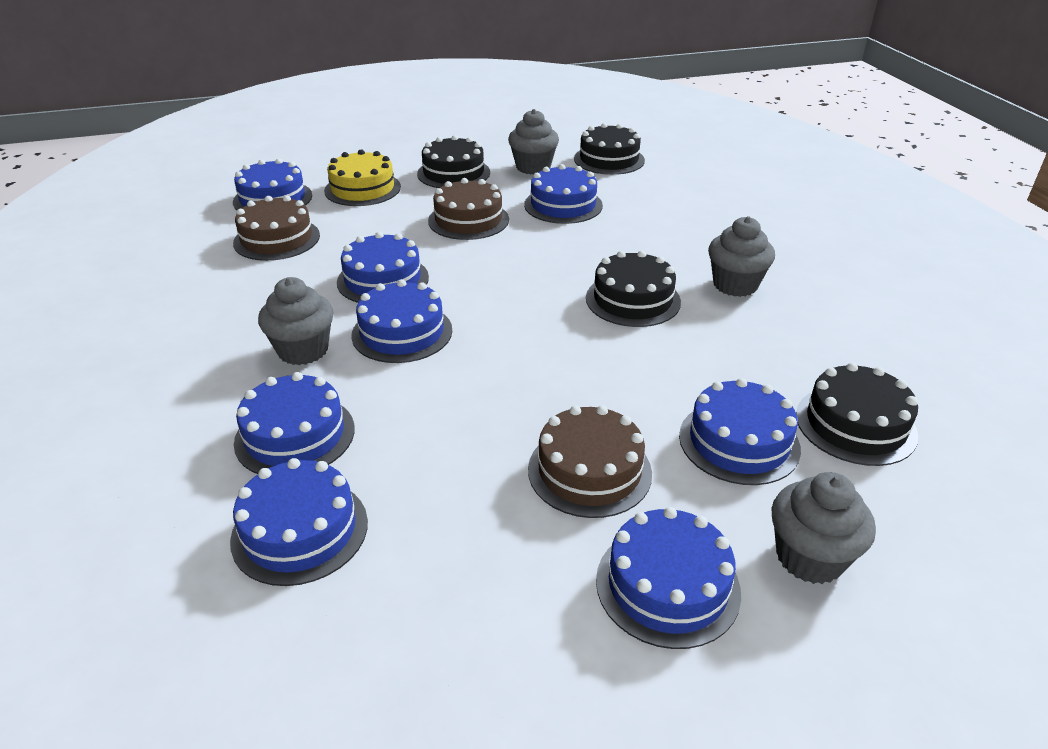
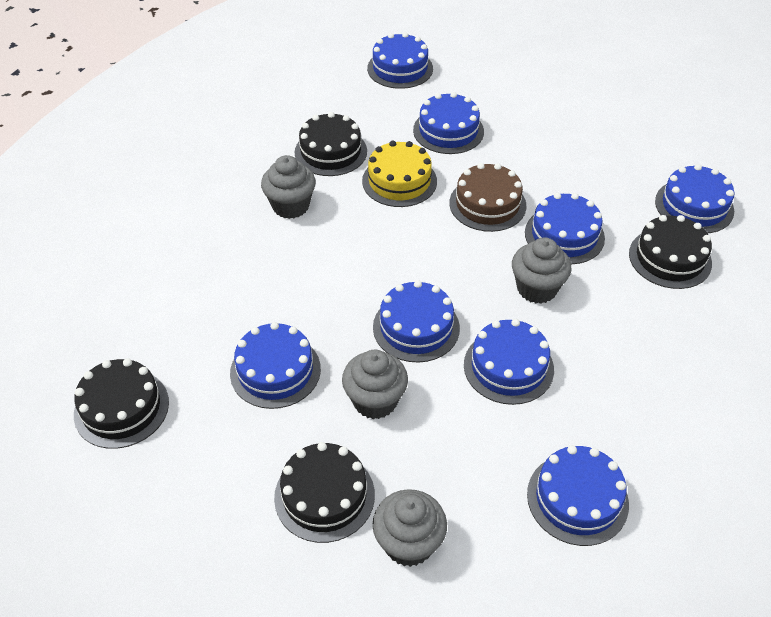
brown cake: [233,195,320,261] [428,178,509,240] [528,405,652,518] = 3 -> [449,163,527,232] = 1

